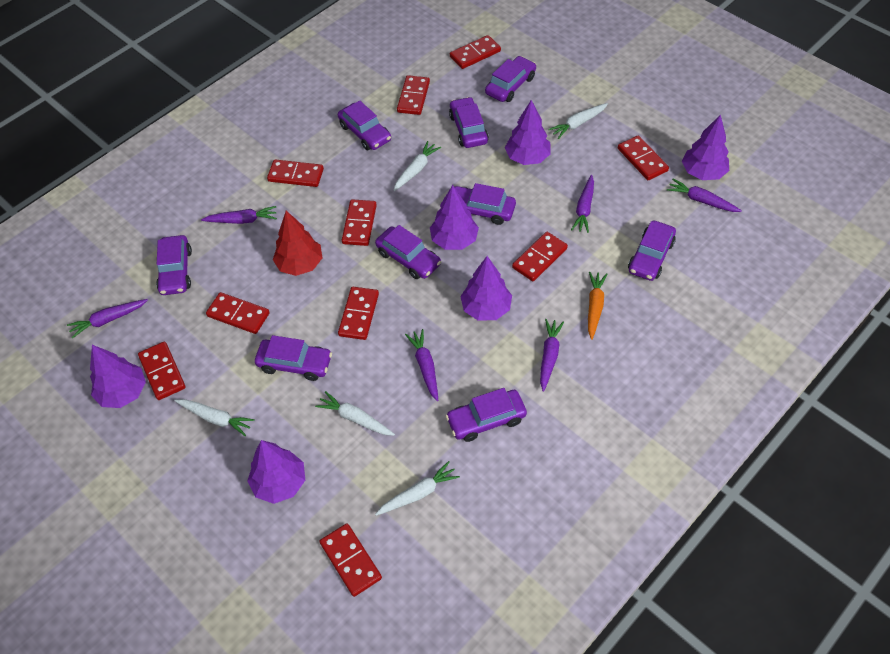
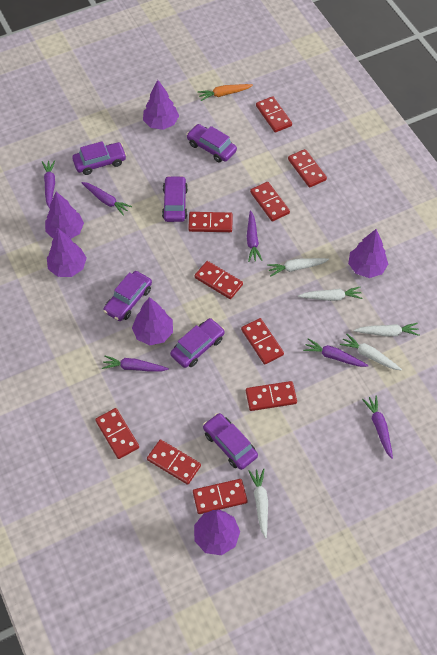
purple car: [156,235,192,295] [255,335,332,381] [338,100,391,150] [375,225,441,279] [446,388,527,442] [449,97,489,148] [455,183,516,225] [485,56,536,102] [628,221,676,281] = 9 -> [72,141,127,175] [104,271,152,321] [162,176,188,222] [170,318,225,368] [186,124,237,162] [203,413,258,470] = 6
red tree: [273,211,322,276] = 1 -> none = 0

